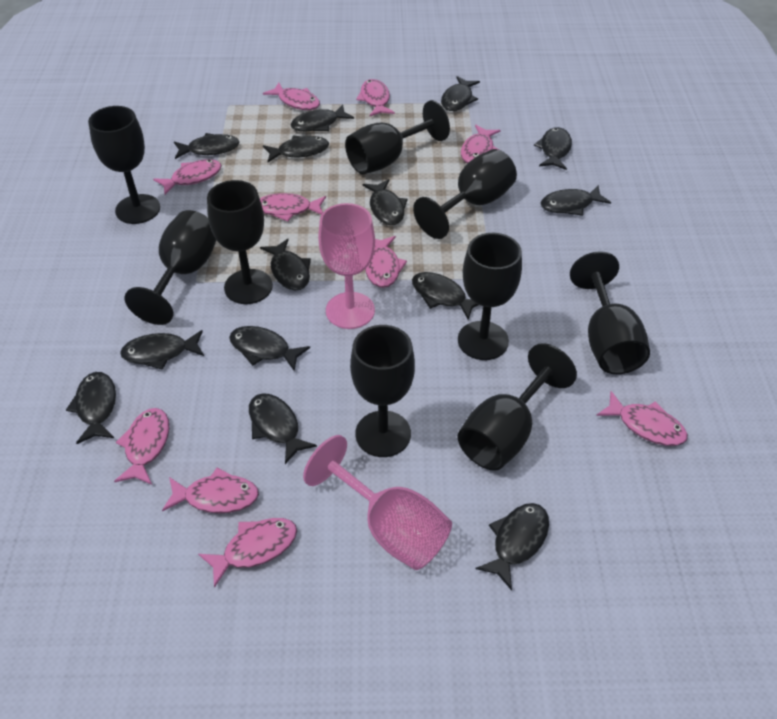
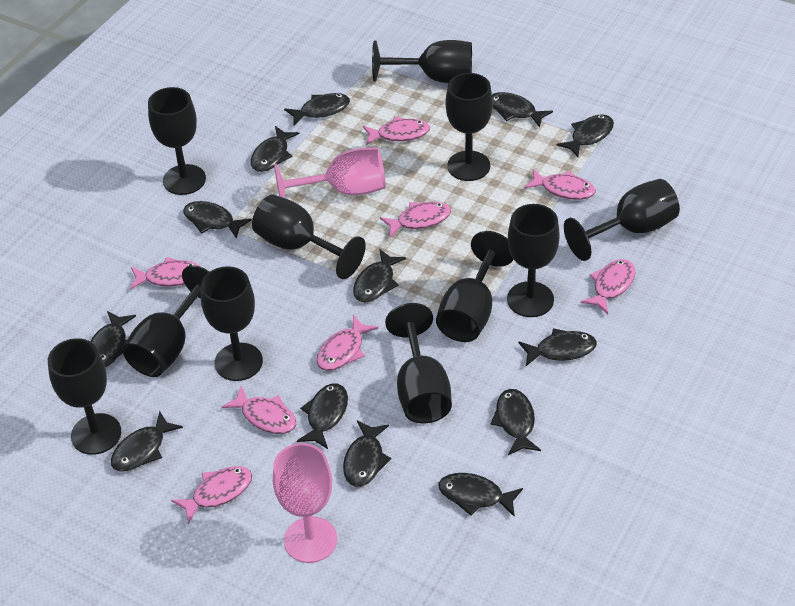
black fish: [66,372,116,444] [120,330,204,370] [174,133,240,159] [229,326,310,371] [249,393,317,464] [260,239,311,291] [263,135,329,162] [290,104,354,131] [362,179,408,225] [412,272,479,320] [441,76,480,111] [475,503,549,590] [534,127,572,170] [541,185,611,216] = 14 -> [90,311,136,367] [111,411,183,472] [183,201,252,239] [251,126,299,172] [284,93,350,125] [297,383,348,449] [343,420,391,487] [353,249,406,302] [438,473,523,517] [490,389,541,455] [492,92,553,128] [518,328,597,366] [557,115,614,157] = 13
black goblet: [88,106,160,224] [124,210,216,325] [207,180,273,304] [345,100,450,174] [350,325,415,457] [413,149,517,239] [457,343,577,471] [458,233,522,360] [570,251,650,374] = 9 -> [48,338,121,455] [122,265,209,377] [148,87,206,195] [201,266,263,381] [252,195,366,279] [372,40,472,83] [385,303,452,423] [436,231,514,342] [446,73,493,181] [507,204,560,317] [564,179,680,261] = 11
pink fish: [114,408,169,485] [153,159,222,195] [162,468,259,513] [198,518,297,588] [260,193,326,221] [263,82,320,110] [356,79,395,116] [365,236,407,288] [461,125,501,163] [596,391,688,446] = 10 -> [130,257,201,290] [171,466,252,524] [222,386,296,434] [317,315,379,371] [363,117,430,145] [380,202,451,237] [524,169,596,200] [581,259,635,314] = 8

